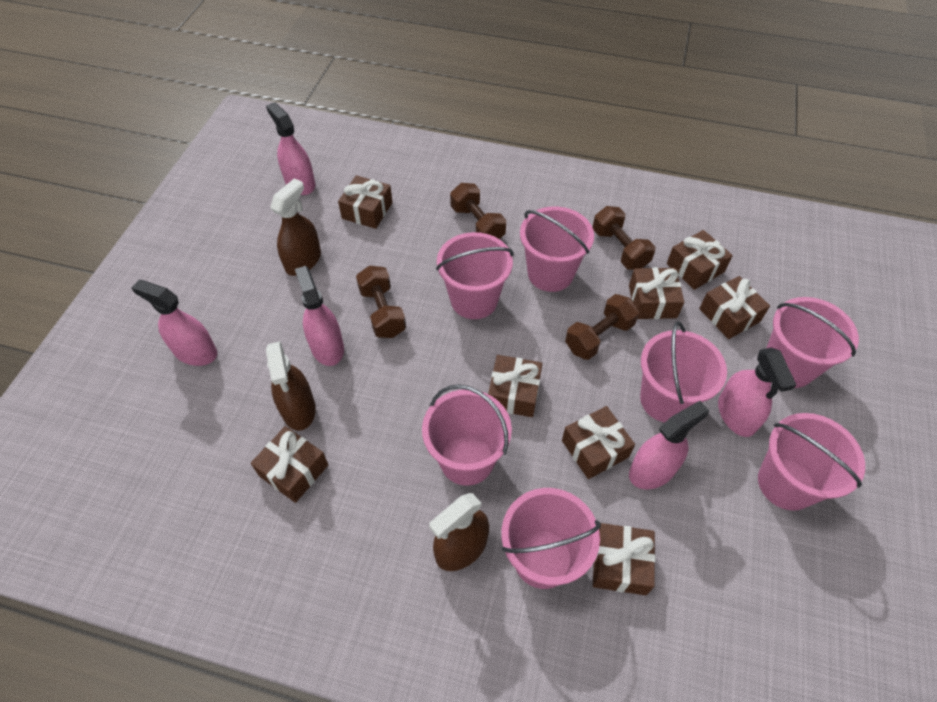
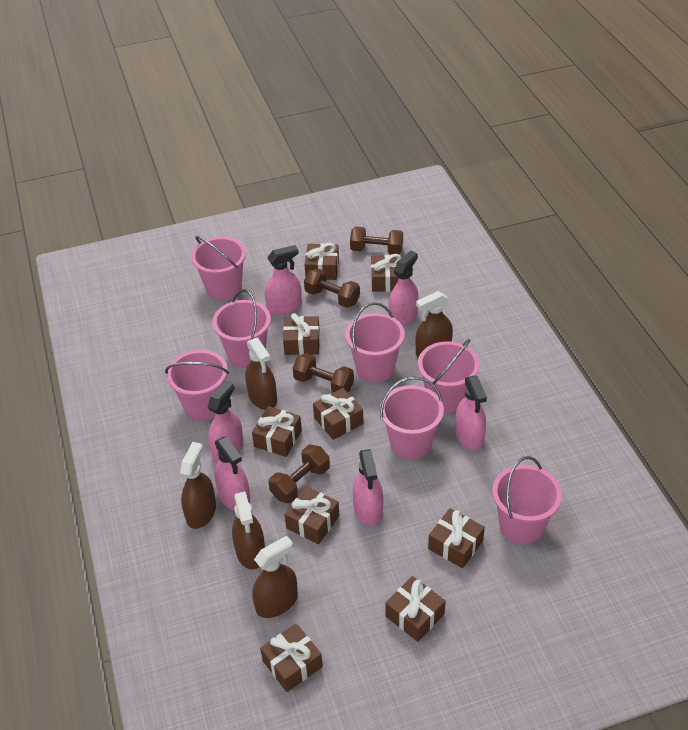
brown gift: [251,426,328,503] [338,175,393,229] [488,355,542,417] [562,406,635,479] [593,523,655,595] [629,267,684,319] [667,230,733,290] [699,276,770,339] = 8 -> [252,406,302,457] [260,623,323,692] [283,313,320,355] [285,486,339,544] [304,243,339,280] [313,388,363,440] [371,254,403,292] [385,576,446,642] [428,508,485,568] = 9
brown spray bottle: [266,341,316,431] [270,178,321,276] [429,493,489,571] = 3 -> [180,442,216,529] [232,491,265,569] [245,337,277,410] [252,536,298,618] [415,291,453,357] = 5
pink spray bottle: [131,280,217,366] [266,102,315,195] [295,266,344,366] [629,401,709,489] [718,348,796,437] = 5 -> [208,381,243,463] [214,437,250,511] [265,245,302,315] [353,449,383,526] [389,251,418,326] [455,376,487,450] = 6

